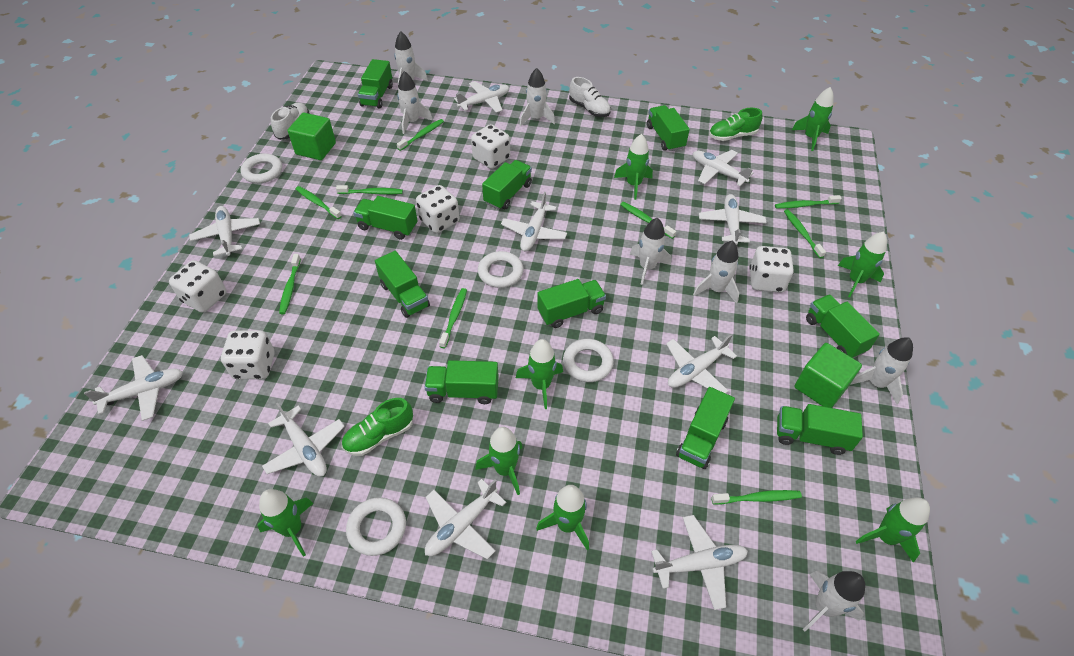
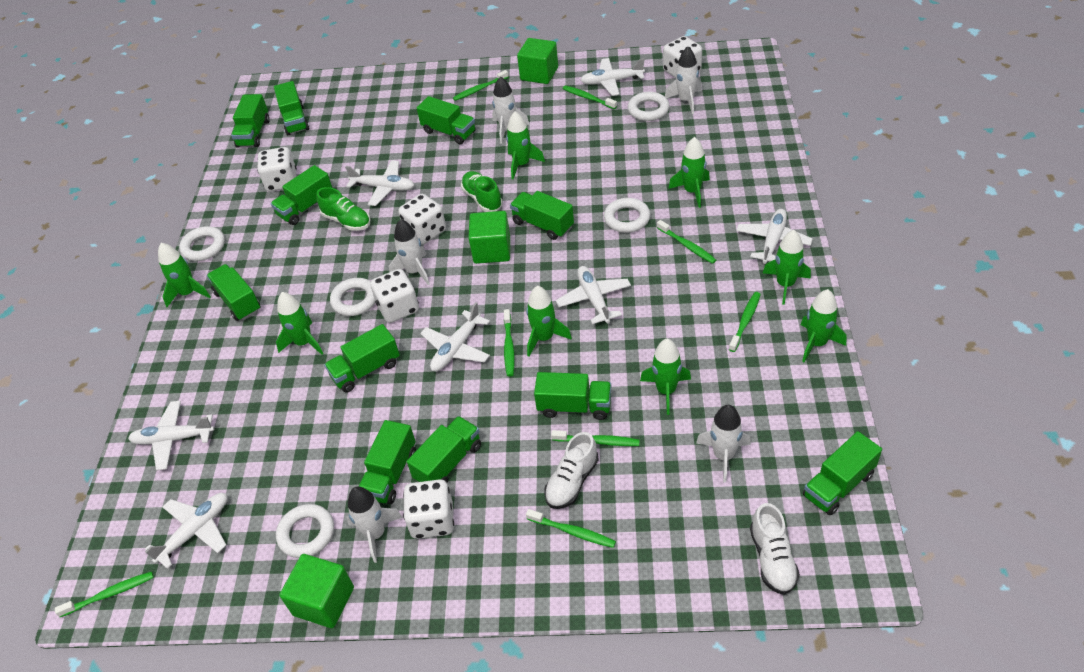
green cube: [288,113,336,160] [795,343,862,408] = 2 -> [280,554,354,628] [469,211,510,264] [517,38,558,84] = 3
green toothbrush: [279,254,301,314] [296,186,342,219] [336,185,403,194] [397,119,444,151] [439,288,467,348] [620,202,676,239] [711,490,802,504] [775,195,842,209] [784,209,826,258] = 9 -> [55,572,154,617] [453,70,509,101] [504,309,514,377] [526,509,616,548] [551,430,640,446] [563,85,617,109] [657,220,716,264] [729,292,761,352] = 8
green truck: [353,196,418,240] [358,59,393,108] [375,251,430,318] [424,360,499,404] [482,160,532,209] [537,279,606,328] [647,105,690,151] [676,387,735,469] [777,404,863,455] [806,294,880,358] = 10 -> [207,264,261,321] [231,94,270,148] [271,165,332,225] [274,81,309,135] [324,324,400,393] [359,420,416,504] [407,416,481,483] [417,96,476,145] [510,191,574,240] [534,372,611,420] [803,431,882,516] = 11
white plane: [84,355,183,421] [189,206,260,256] [262,403,345,477] [425,479,506,559] [454,81,509,113] [501,192,567,251] [651,515,748,610] [666,334,737,393] [693,150,753,186] [699,194,767,245] = 10 -> [128,401,214,470] [145,493,227,569] [345,160,414,206] [420,302,490,371] [556,266,631,324] [580,58,645,96] [736,209,813,264] = 7
white ring: [241,154,282,183] [346,497,406,556] [478,251,523,288] [563,339,614,382] = 4 -> [179,226,225,261] [276,504,334,558] [330,278,375,316] [604,198,650,233] [628,92,670,121] = 5
white rocket: [394,31,428,84] [397,71,433,134] [520,68,555,127] [630,218,671,285] [693,241,739,304] [803,570,865,631] [850,337,913,404] = 7 -> [347,487,403,563] [389,219,430,285] [492,76,530,144] [665,47,702,114] [696,405,751,483] = 5

